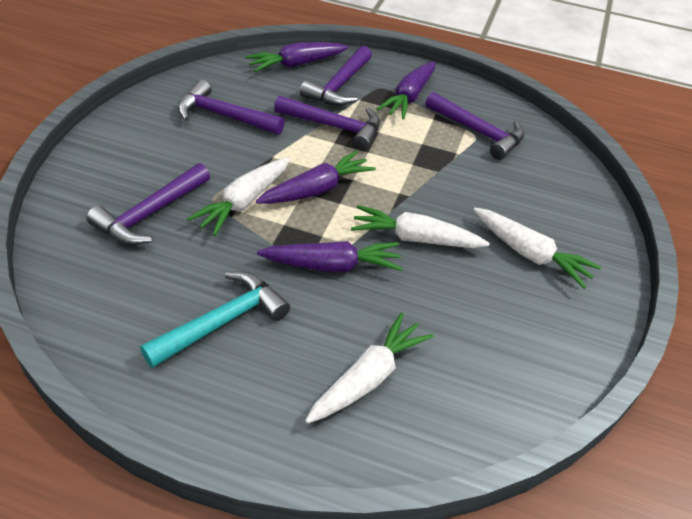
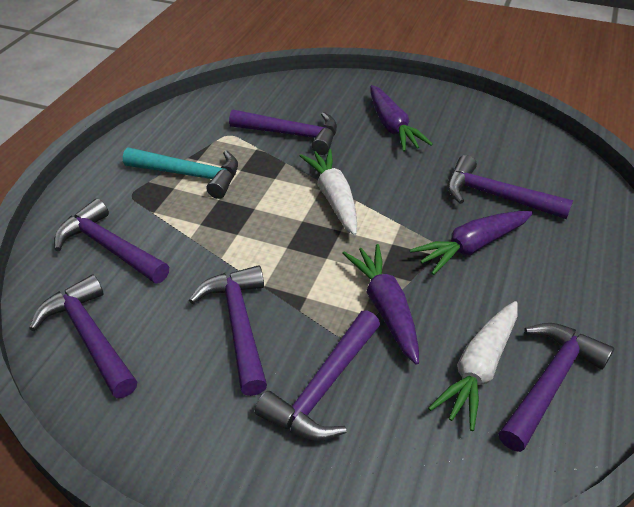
purple carrot: [245,42,349,72] [256,151,376,204] [257,241,403,272] [377,62,435,119] = 4 -> [342,244,419,365] [371,85,433,152] [410,211,533,275] = 3
purple hammer: [87,163,210,245] [178,79,285,135] [274,95,380,151] [300,46,372,106] [425,92,524,160] = 5 -> [29,275,137,398] [54,198,169,284] [189,265,267,396] [229,109,337,155] [255,310,380,441] [447,155,573,219] [498,323,614,452] = 7
white carrot: [187,158,290,236] [305,312,433,424] [351,205,490,248] [473,208,601,289] = 4 -> [299,149,357,235] [428,301,518,431] = 2

